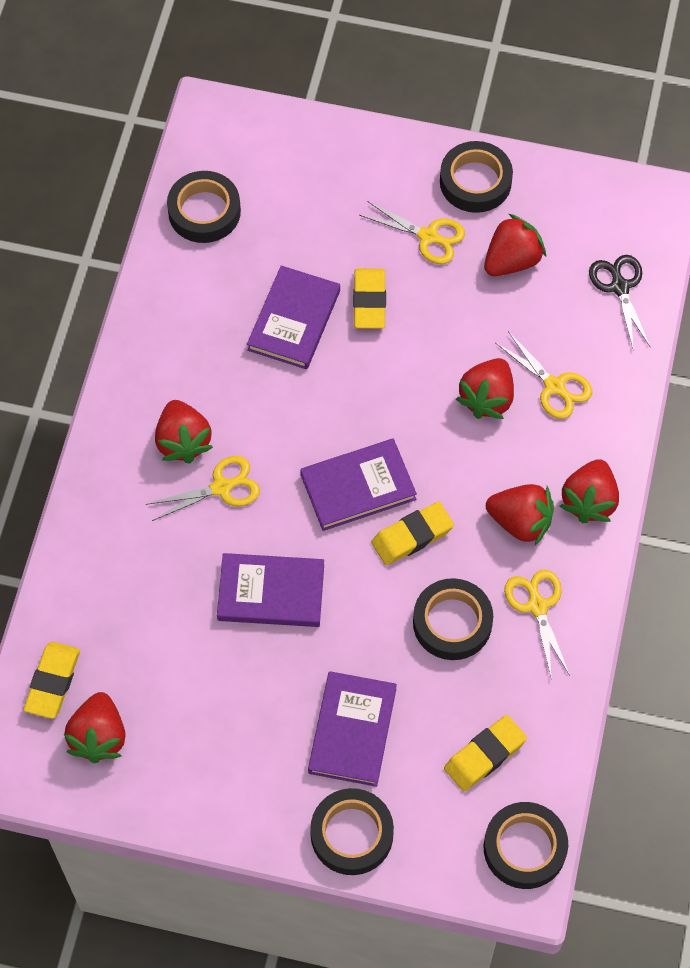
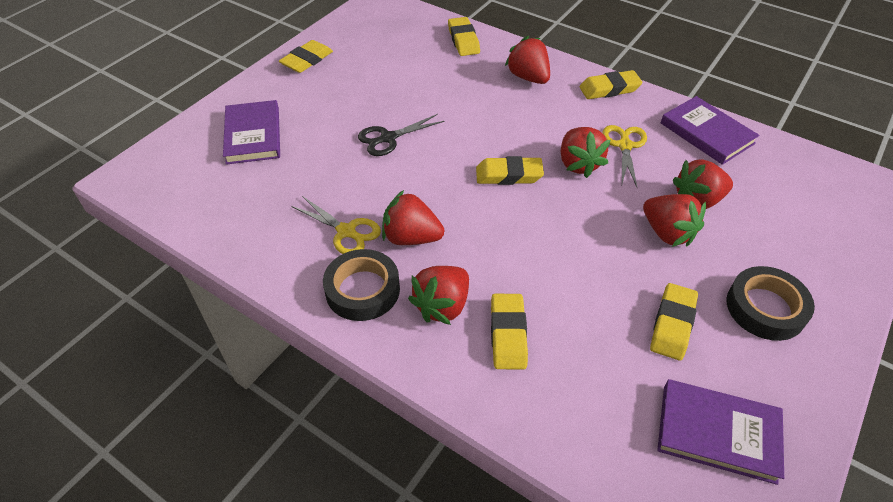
black tape: [167,171,241,243] [310,788,394,875] [413,578,493,660] [440,141,513,213] [484,802,568,889] = 5 -> [323,249,400,321] [726,266,815,341] = 2
purple book: [217,553,324,627] [247,265,340,369] [300,439,417,531] [308,671,397,787] = 4 -> [223,100,280,165] [657,379,784,485] [661,96,759,165] = 3
yellow eraser: [24,642,80,719] [353,268,386,329] [371,501,454,565] [444,715,527,791] = 4 -> [279,40,333,73] [448,17,480,56] [476,156,544,185] [491,294,528,369] [580,70,643,99] [650,283,698,361] = 6
yellow scissors: [146,456,260,521] [359,201,465,264] [496,331,592,419] [504,570,570,680] = 4 -> [291,196,381,254] [602,125,647,187] = 2

